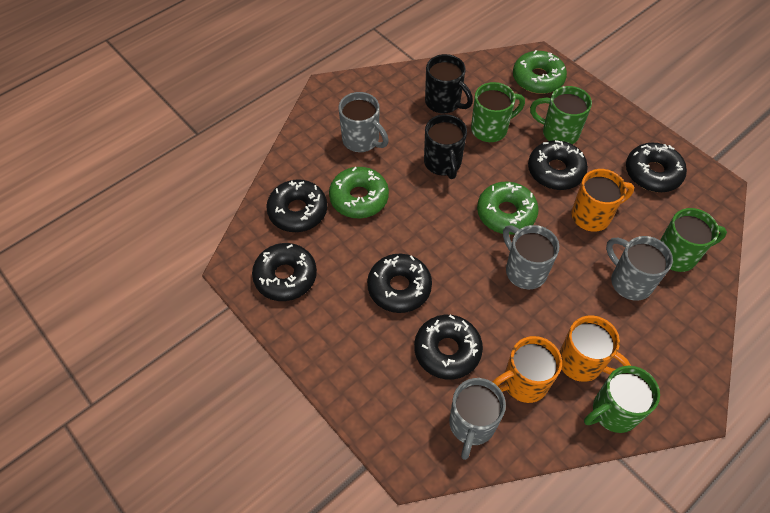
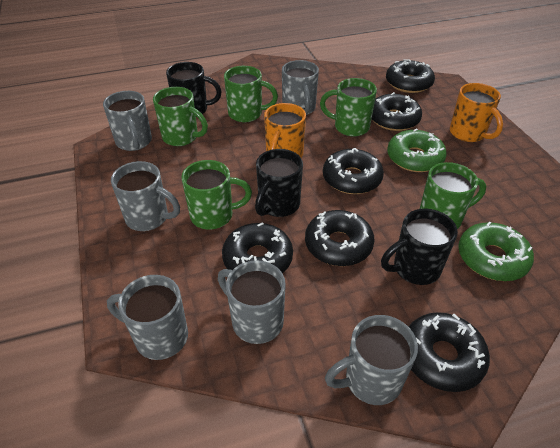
black mug: [424,114,467,179] [425,54,473,113] = 2 -> [166,62,222,117] [255,149,303,217] [381,209,458,285] = 3
green donut: [329,167,389,218] [477,182,539,235] [513,50,567,94] = 3 -> [387,128,447,172] [458,221,534,281] = 2
green mug: [471,82,525,142] [530,86,592,144] [584,366,660,433] [660,208,727,272] = 4 -> [153,87,208,146] [181,160,252,230] [224,66,278,122] [320,78,377,137] [420,162,487,229] = 5
grey mug: [339,92,389,152] [449,378,506,460] [503,225,559,289] [606,236,673,301] = 4 -> [103,91,152,151] [107,275,188,360] [111,161,180,231] [218,260,286,344] [282,60,319,115] [325,315,418,405] = 6
orange mug: [492,336,562,403] [559,316,631,382] [571,169,634,232] = 3 -> [264,103,306,158] [450,83,503,142] = 2

